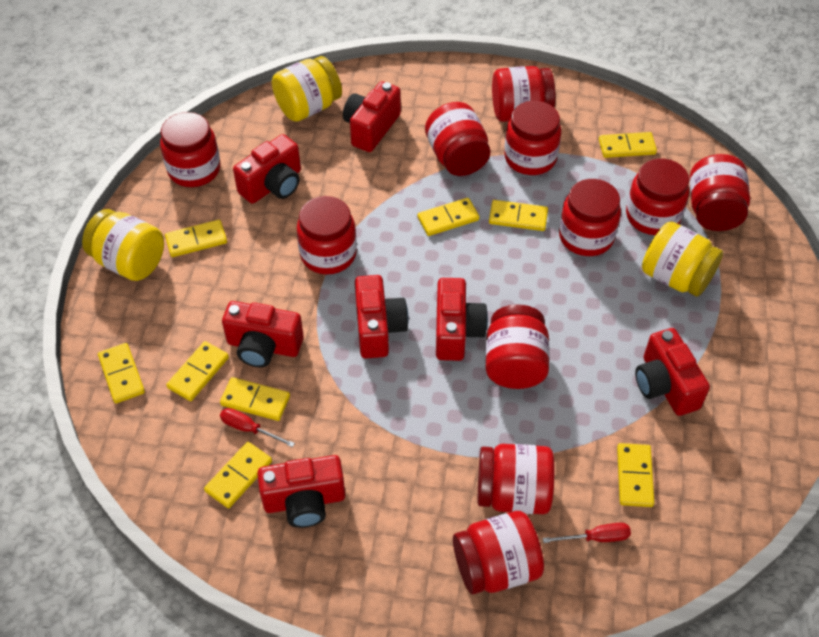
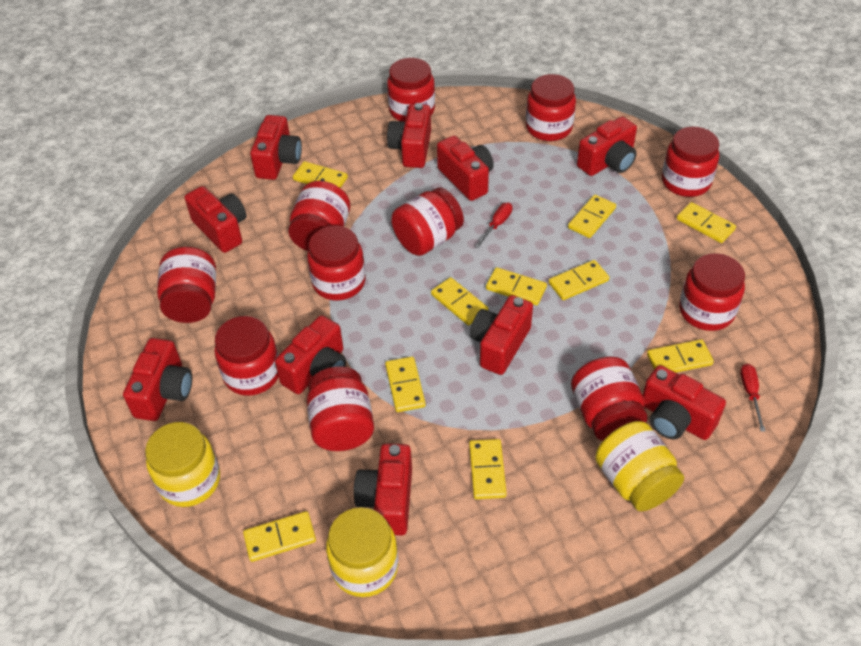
red camera: [222,301,304,368] [233,134,301,204] [257,455,345,528] [343,81,401,152] [355,275,409,359] [436,278,488,361] [635,328,710,416] = 7 -> [123,338,192,421] [185,186,247,253] [250,115,302,180] [275,315,346,394] [354,443,412,536] [387,103,431,168] [437,136,494,201] [470,295,533,375] [577,116,637,176] [643,365,726,440] = 10
yellow domino: [98,343,145,403] [165,220,227,257] [166,341,229,401] [204,442,272,508] [220,377,290,421] [418,198,479,236] [489,200,548,231] [599,132,657,158] [617,443,654,507] = 9 -> [243,511,316,562] [293,161,348,188] [385,357,426,412] [431,277,488,325] [469,439,507,499] [486,267,547,305] [549,260,609,300] [568,195,616,238] [647,339,714,373] [677,202,736,243] = 10

